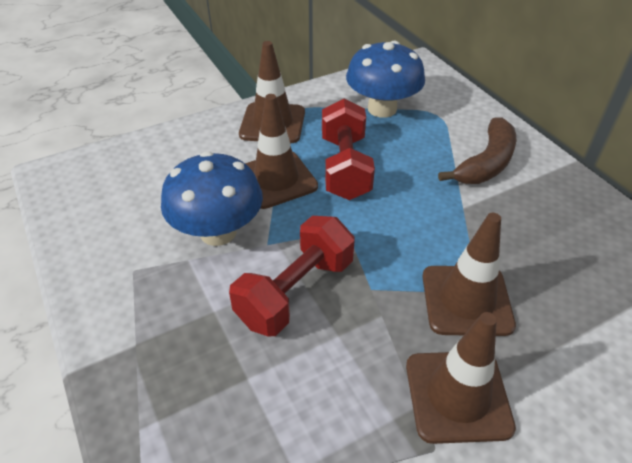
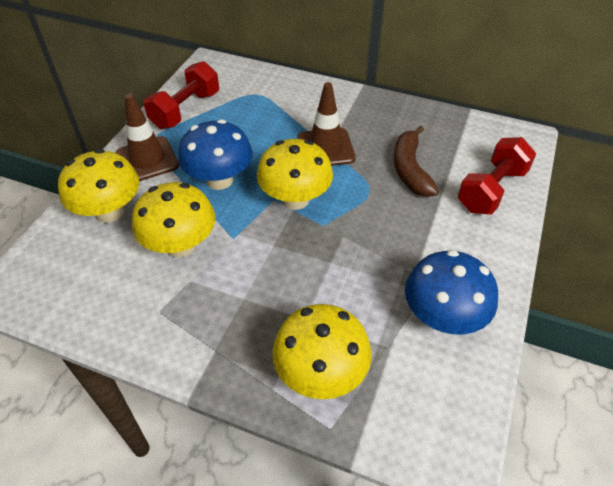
brown traffic cone: [239,41,305,143] [245,94,318,209] [406,312,516,444] [423,213,516,336] = 4 -> [116,94,179,181] [297,82,356,166] = 2
yellow mushroom: none = 0 -> [58,149,139,223] [132,182,215,257] [257,139,333,210] [272,304,372,399] = 4

